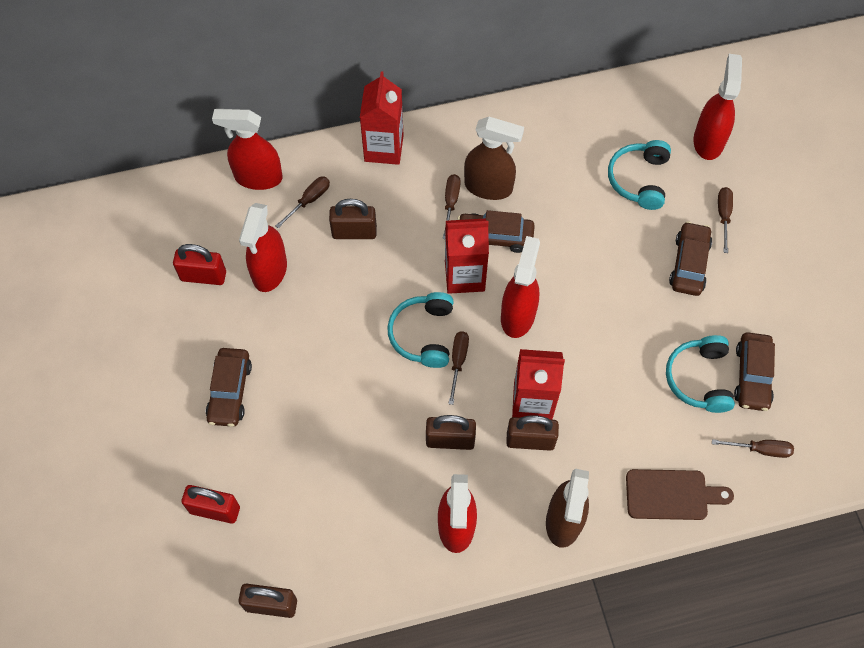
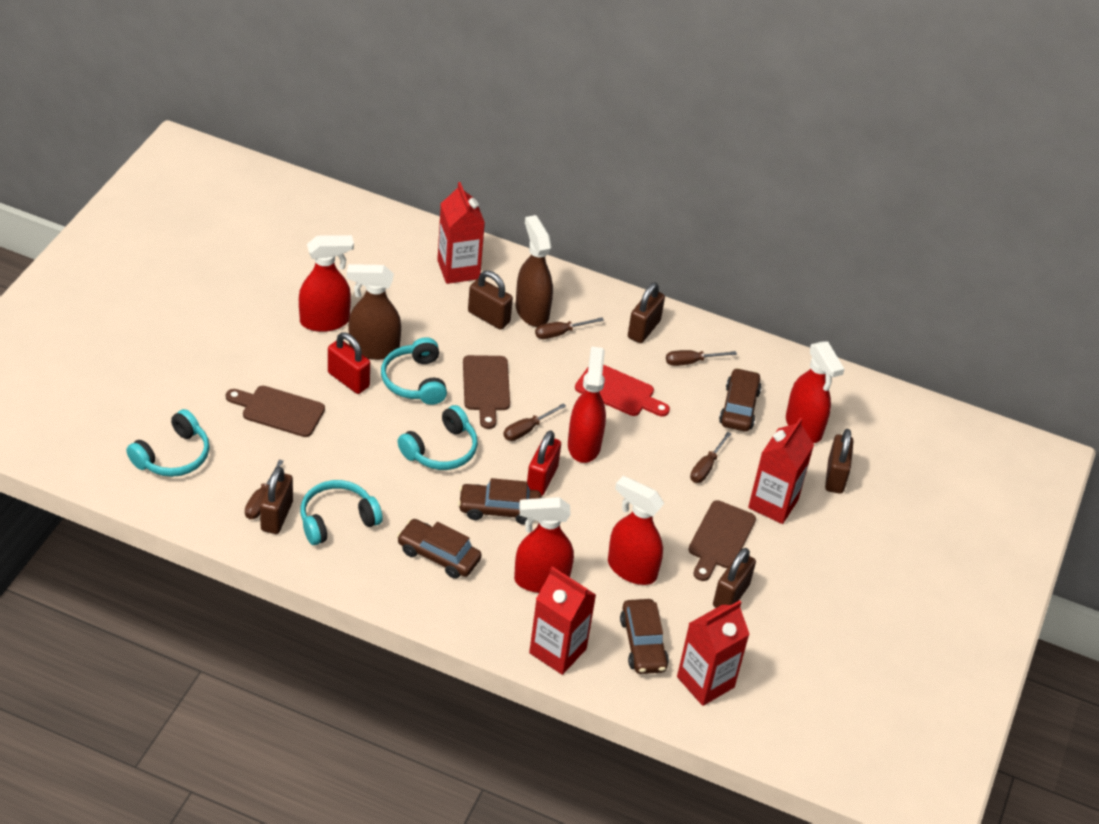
brown cutting board: [626,469,734,520] = 1 -> [226,386,325,437] [463,355,510,429] [688,500,756,581] = 3
brown padlock: [238,584,297,618] [329,199,377,239] [426,415,476,450] [506,416,559,451] = 4 -> [260,466,293,534] [468,271,513,330] [628,282,665,343] [713,548,756,608] [825,429,853,494] = 5
red carton: [360,71,404,165] [445,219,489,294] [512,349,565,420] = 3 -> [437,182,485,284] [529,566,596,675] [677,600,750,706] [748,418,814,524] = 4
red cutting board: none = 0 -> [575,365,670,416] = 1
turquoise headphones: [387,292,454,368] [608,140,671,210] [666,335,735,413] = 3 -> [126,409,210,477] [300,480,382,545] [381,337,447,405] [398,405,478,470] = 4

